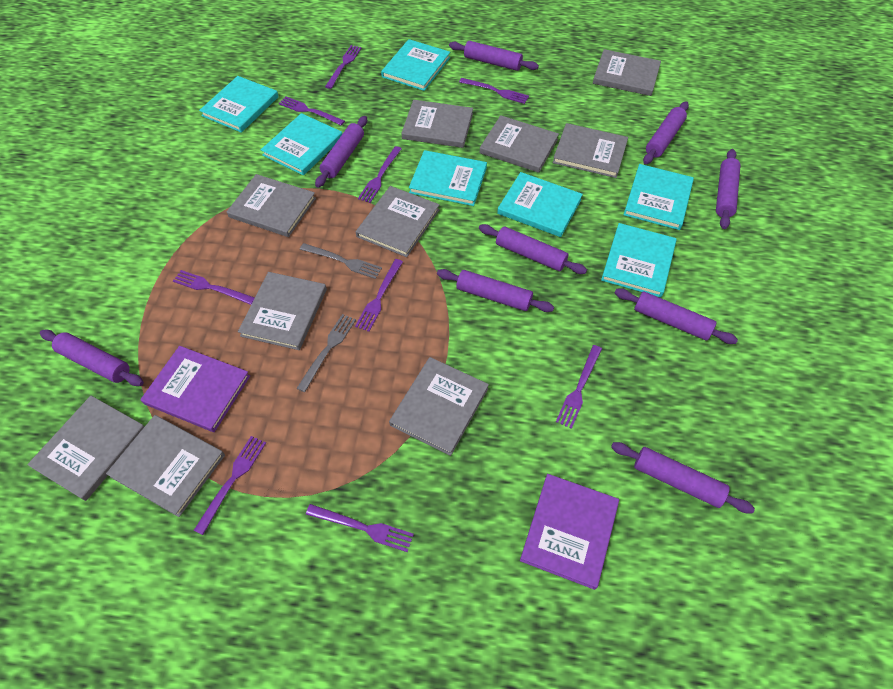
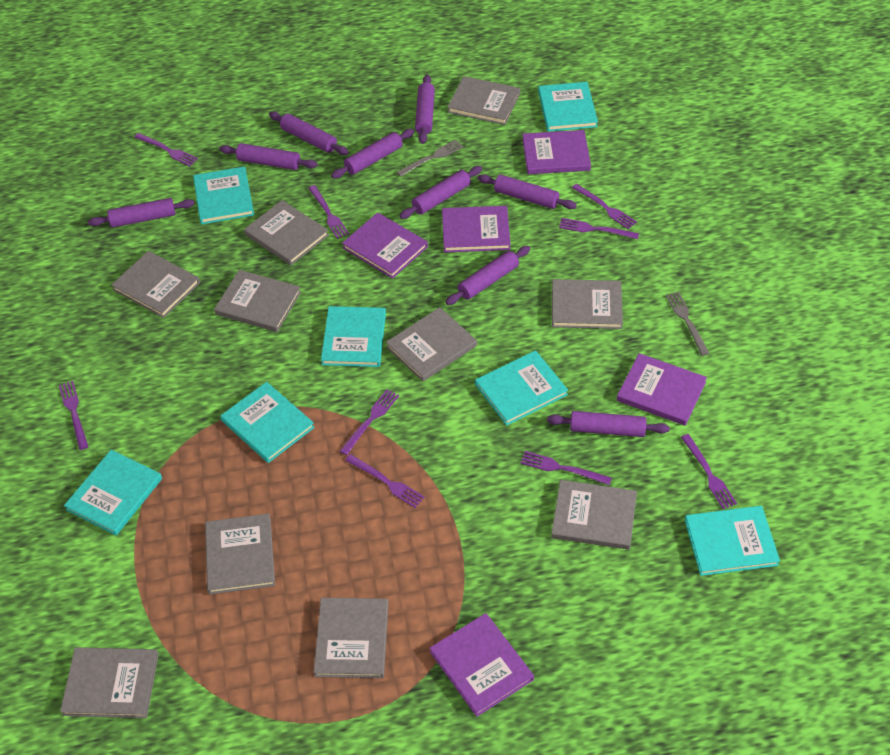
purple book: [140,346,250,432] [520,474,619,590] = 2 -> [342,212,428,279] [430,613,534,717] [442,206,511,253] [522,130,591,174] [617,353,707,426] = 5

